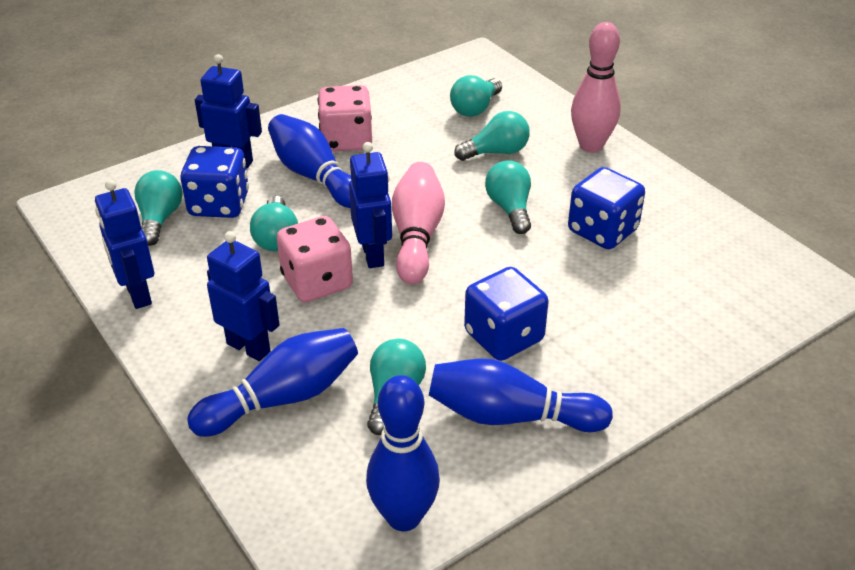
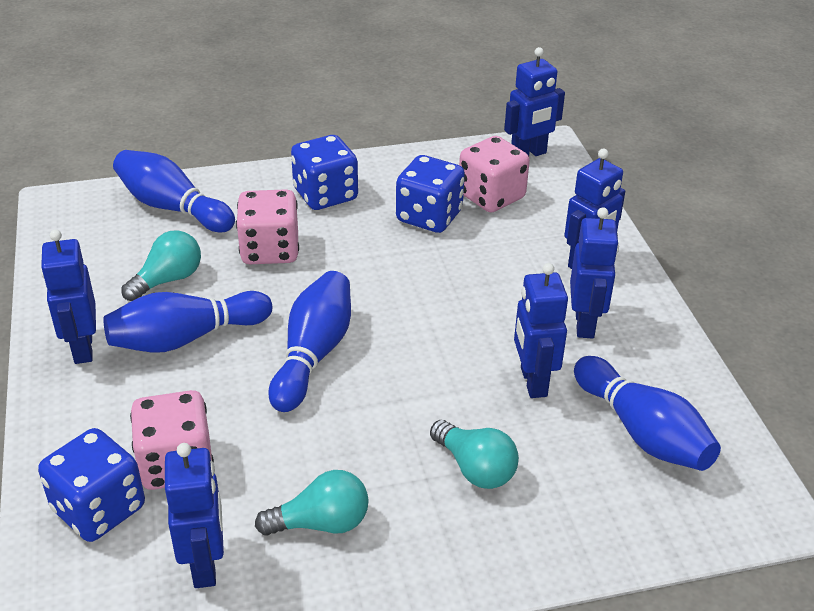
blue robot: [95,180,154,309] [195,54,262,168] [207,231,280,361] [349,142,392,268] = 4 -> [41,229,96,364] [165,443,224,588] [504,47,565,156] [514,263,568,398] [564,149,625,269] [570,207,619,338] = 6
pink bowling pin: [392,162,445,284] [571,22,621,153] = 2 -> none = 0
pink dice: [277,216,353,302] [318,85,372,152] = 2 -> [130,390,214,490] [236,189,299,264] [459,136,530,213] = 3
turquoise light bulb: [134,170,182,246] [250,196,298,251] [367,339,426,435] [450,75,502,117] [454,111,530,161] [485,160,531,234] = 6 -> [121,230,201,301] [255,470,369,536] [430,420,519,489] = 3

